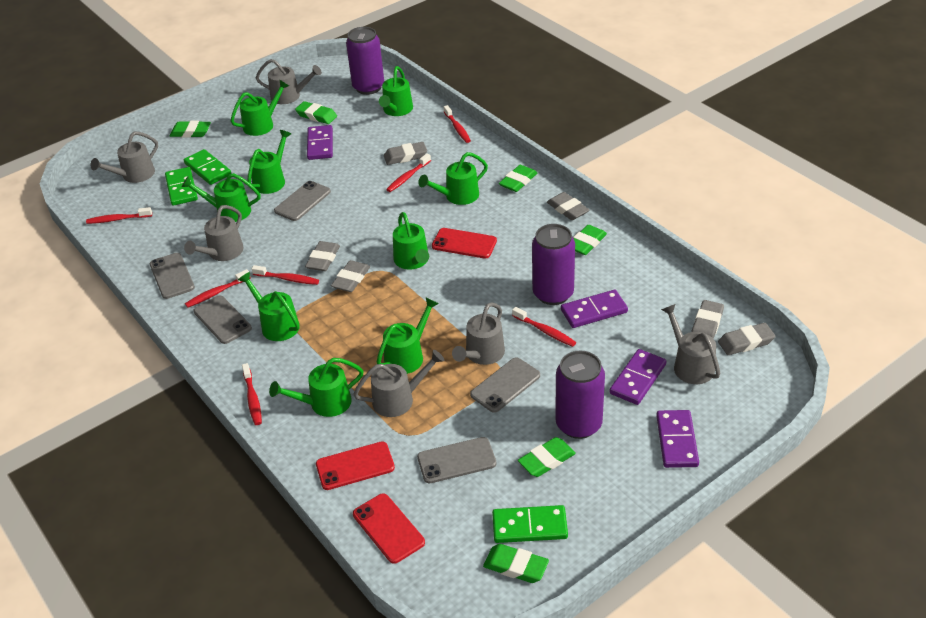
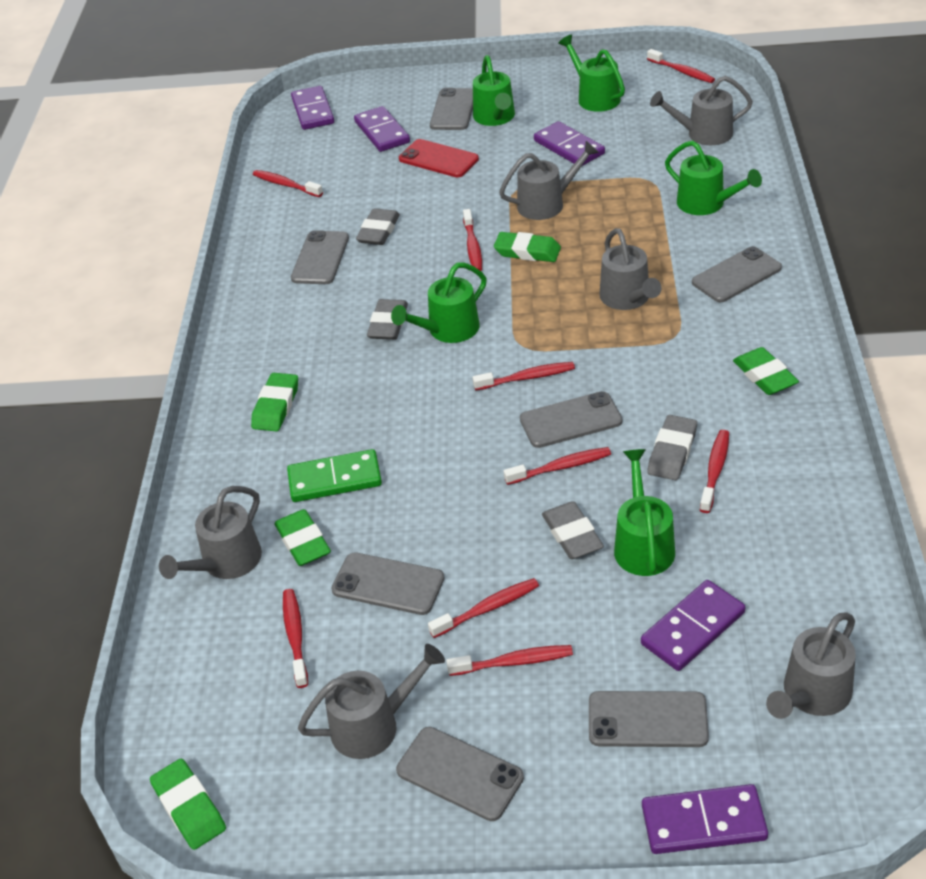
green domino: [165,167,198,206] [184,149,231,185] [492,505,568,543] = 3 -> [287,449,382,502] = 1
green eraser: [170,121,211,138] [295,101,337,124] [483,544,549,583] [499,165,537,192] [518,437,576,477] [573,225,607,255] = 6 -> [150,759,226,850] [251,373,298,432] [274,509,331,566] [494,232,561,262] [733,347,799,395] = 5
green watering can: [181,173,261,222] [231,80,289,136] [238,272,300,341] [247,130,291,194] [269,358,364,417] [377,298,439,374] [379,66,413,116] [393,212,429,270] [418,152,488,205] = 9 -> [391,262,487,343] [473,55,515,126] [558,35,625,112] [614,449,675,576] [665,140,762,215] = 5
grey eraser: [305,241,340,271] [331,260,370,292] [384,142,427,165] [547,192,589,220] [691,300,724,339] [718,323,775,355] = 6 -> [356,208,400,245] [367,299,408,340] [542,501,604,559] [647,415,697,480] = 4
grey phone: [150,253,195,299] [193,296,252,344] [274,181,331,221] [417,437,496,483] [470,358,540,413] = 5 -> [291,230,349,284] [331,553,444,615] [396,727,524,821] [430,88,473,130] [520,391,622,448] [589,691,709,747] [692,246,782,302] = 7
purple can: [346,27,384,95] [532,224,575,305] [555,350,605,439] = 3 -> none = 0
purple domino: [307,125,333,160] [561,290,628,328] [610,349,666,405] [656,410,699,468] = 4 -> [291,86,334,130] [354,106,410,152] [534,121,605,166] [641,580,745,671] [642,784,768,854] = 5
red phone: [316,441,395,490] [353,493,425,564] [432,228,497,259] = 3 -> [399,139,479,177] = 1
red toothbrush: [86,207,152,224] [185,269,251,308] [242,363,262,425] [252,265,319,285] [386,153,431,192] [444,105,471,143] [512,307,576,347] = 7 -> [253,170,323,197] [283,589,308,688] [428,578,539,638] [446,645,573,676] [463,209,482,271] [472,362,575,390] [504,447,611,485] [647,49,715,83] [700,430,729,513] = 9

